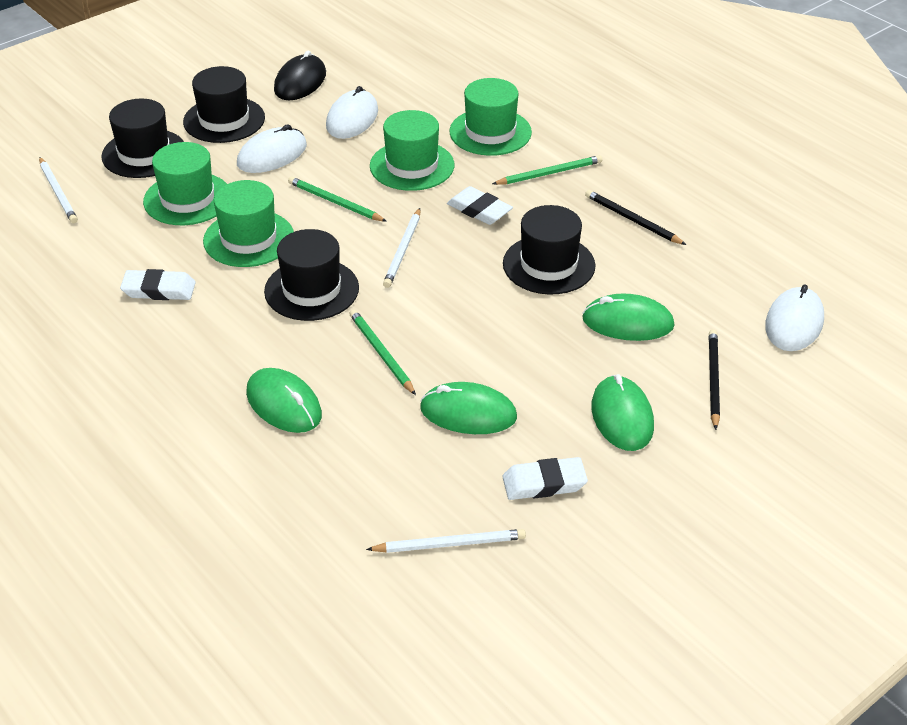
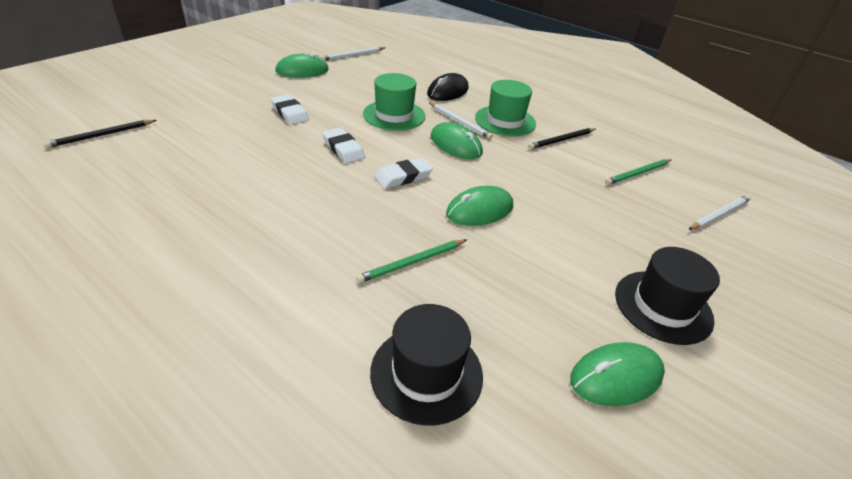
black hat: [101,99,184,178] [183,66,265,143] [264,229,359,321] [503,205,596,294] = 4 -> [370,304,483,426] [615,247,720,345] = 2
green hat: [143,142,227,225] [203,180,294,267] [370,110,454,191] [449,78,532,156] = 4 -> [363,73,425,131] [475,80,536,136] = 2
green pencil: [288,177,387,222] [349,309,416,395] [492,155,602,185] = 3 -> [356,239,467,283] [605,159,672,185] = 2
white mouse: [237,125,307,173] [326,86,378,139] [765,285,824,351] = 3 -> none = 0

